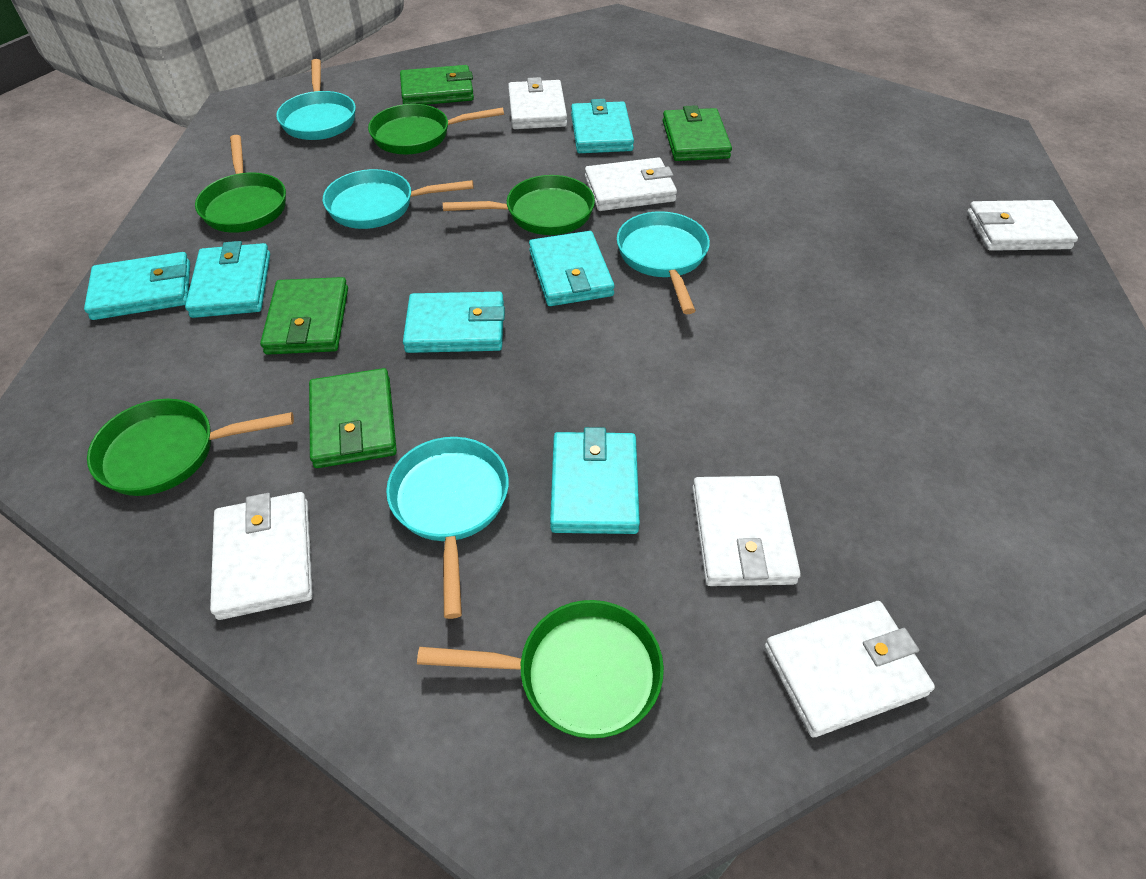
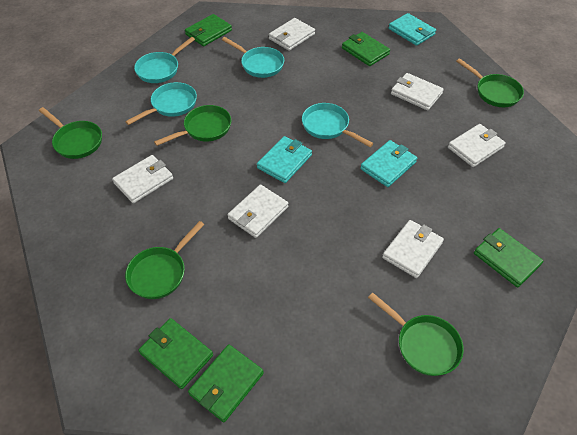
green wallet: [260,277,348,355] [309,368,397,468] [400,65,474,105] [663,105,732,161] = 4 -> [138,318,213,389] [185,14,232,46] [188,344,264,422] [342,32,390,66] [474,228,543,287] = 5
turquoise wallet: [84,252,190,320] [185,241,270,318] [403,292,505,353] [529,231,615,306] [550,427,640,534] [571,99,634,153] = 6 -> [257,136,312,183] [360,140,417,187] [389,13,436,46] = 3

